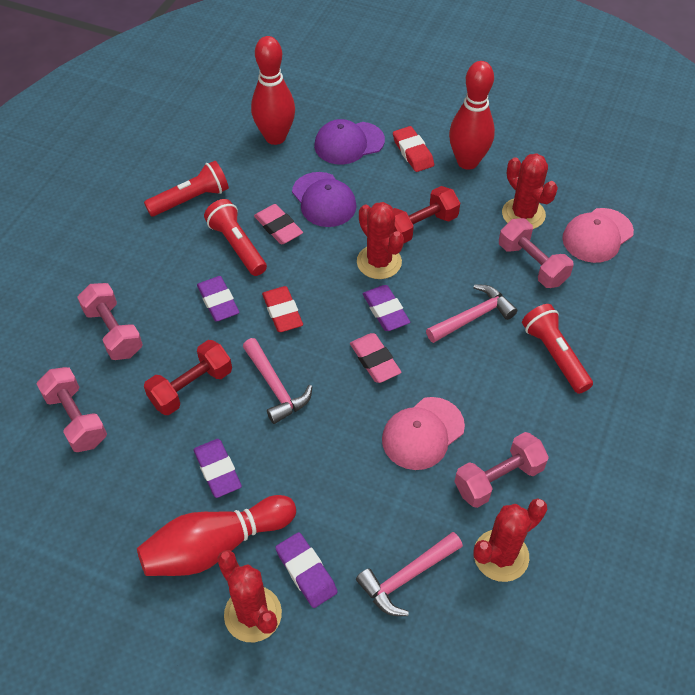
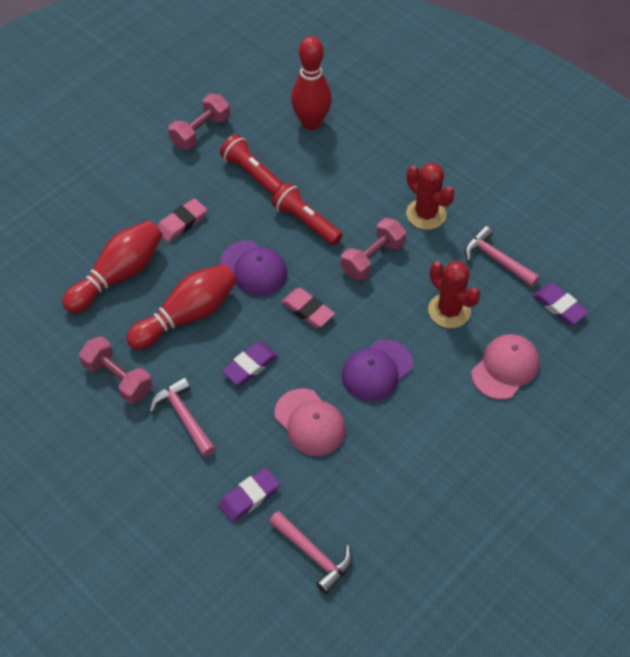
pink dumbbell: [37,367,107,452] [77,283,143,360] [454,432,549,508] [499,218,574,288] = 4 -> [79,336,152,404] [168,94,230,150] [341,218,406,281] = 3
purple eraser: [193,439,242,498] [197,276,240,321] [275,532,338,608] [363,285,410,331] = 4 -> [218,467,280,523] [222,342,278,385] [533,283,589,325] = 3
red cactus: [217,550,282,642] [357,202,404,279] [473,498,547,582] [502,153,558,229] = 4 -> [406,162,455,230] [428,260,480,328] = 2
red dumbbell: [144,340,232,415] [393,186,460,243] = 2 -> none = 0
red eraser: [262,286,303,332] [393,126,434,172] = 2 -> none = 0
red flashlight: [144,161,229,217] [204,199,267,276] [522,304,593,394] = 3 -> [220,134,284,196] [272,183,343,245] = 2

